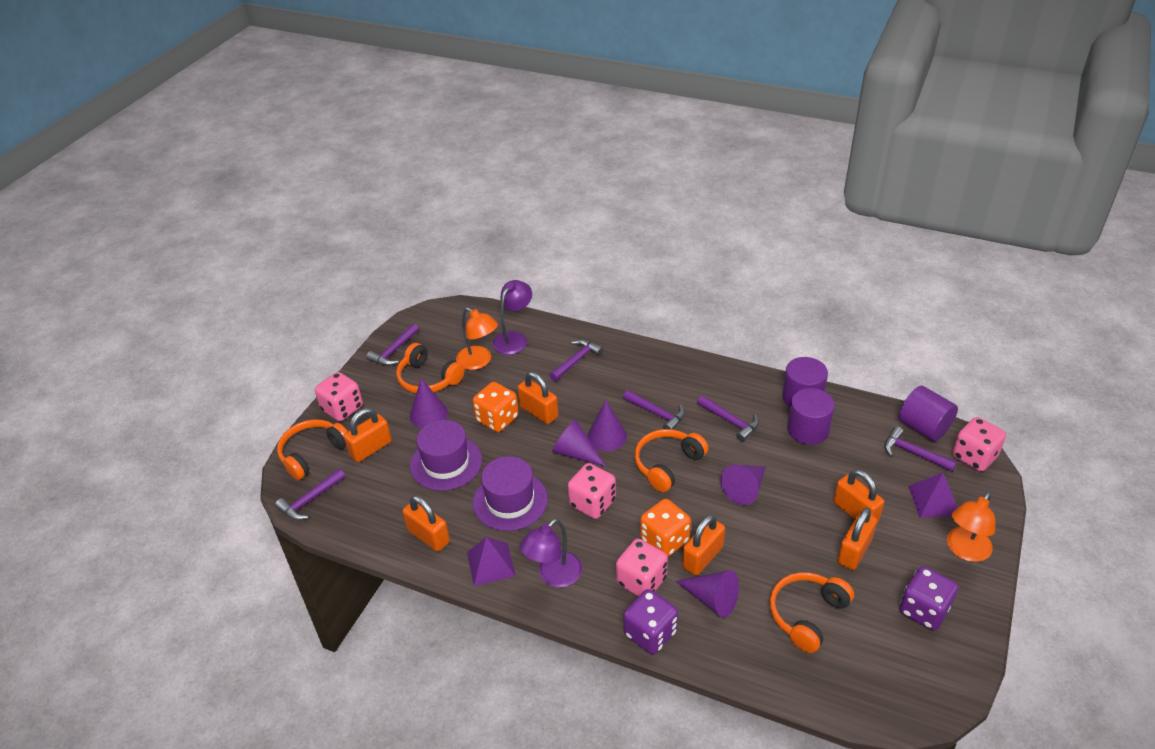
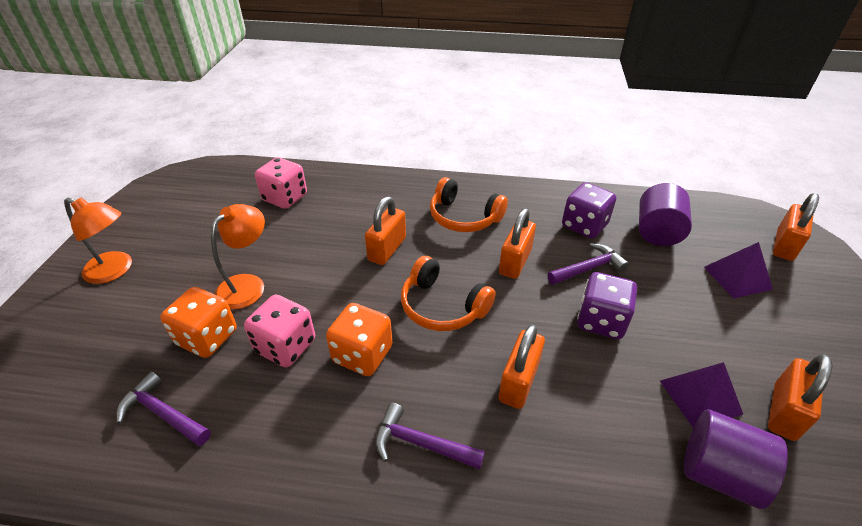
orange headphones: [277,419,348,480] [396,343,465,393] [634,429,709,492] [769,572,854,653] = 4 -> [401,256,496,331] [430,177,508,232] = 2
orange padlock: [344,408,392,462] [402,495,450,552] [518,372,558,424] [682,514,725,575] [833,469,884,523] [838,508,877,570] = 6 -> [365,196,406,265] [499,209,536,279] [499,324,545,409] [768,354,833,441] [773,193,819,261] = 5
pink dice: [315,372,363,421] [568,463,616,519] [616,539,668,597] [952,417,1006,472] = 4 -> [244,295,315,367] [255,157,307,209] = 2
purple cone: [410,378,448,428] [552,419,607,467] [588,400,627,451] [675,570,739,618] [721,465,766,505] = 5 -> none = 0
purple cylinder: [782,357,828,407] [787,388,835,445] [898,386,958,441] = 3 -> [639,183,692,246] [684,409,788,509] = 2
purple hammer: [275,469,345,520] [366,324,419,366] [549,339,604,381] [623,390,685,430] [697,395,759,442] [885,426,957,472] = 6 -> [116,372,211,446] [375,403,485,470] [547,243,629,285] = 3
purple hat: [410,420,482,491] [473,456,548,531] = 2 -> none = 0
purple lamp: [493,280,532,355] [520,518,582,588] = 2 -> none = 0

